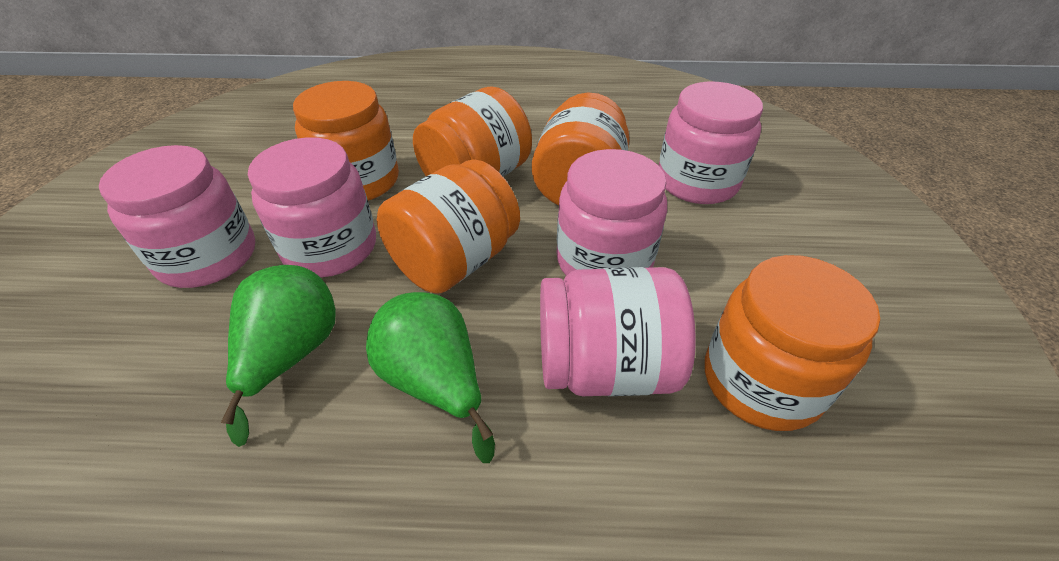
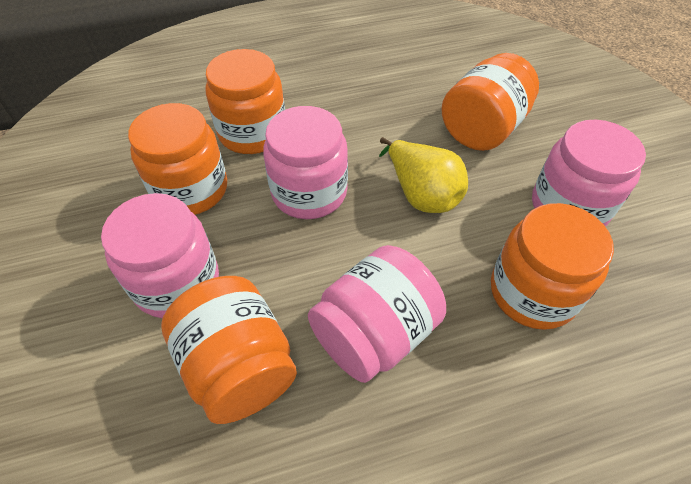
green pear: [221,265,336,447] [366,292,495,463] = 2 -> none = 0
pink jar: [99,145,255,288] [248,137,376,277] [540,267,696,396] [557,149,667,276] [658,82,763,204] = 5 -> [101,193,219,318] [263,106,348,219] [308,245,446,383] [532,120,646,227] = 4
yellow pear: none = 0 -> [379,137,468,213] = 1

